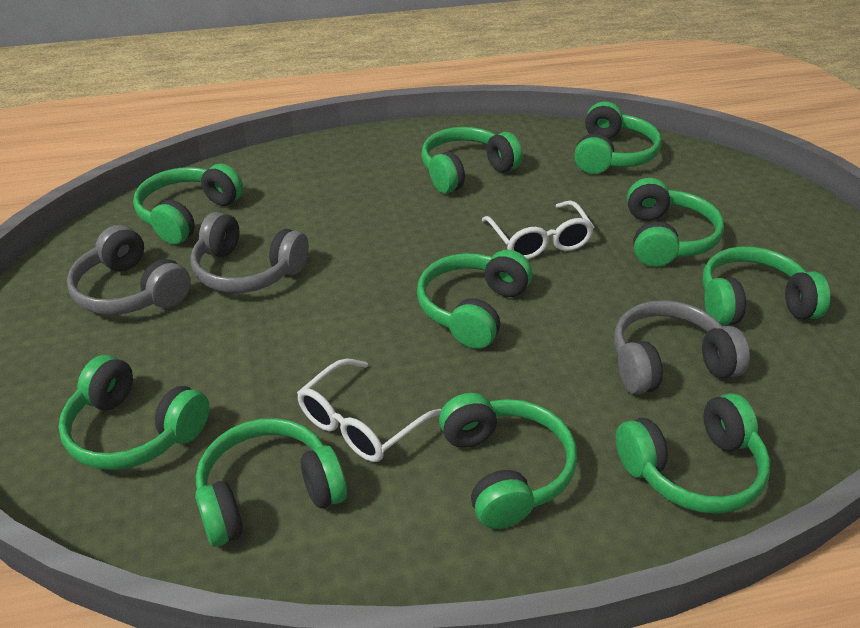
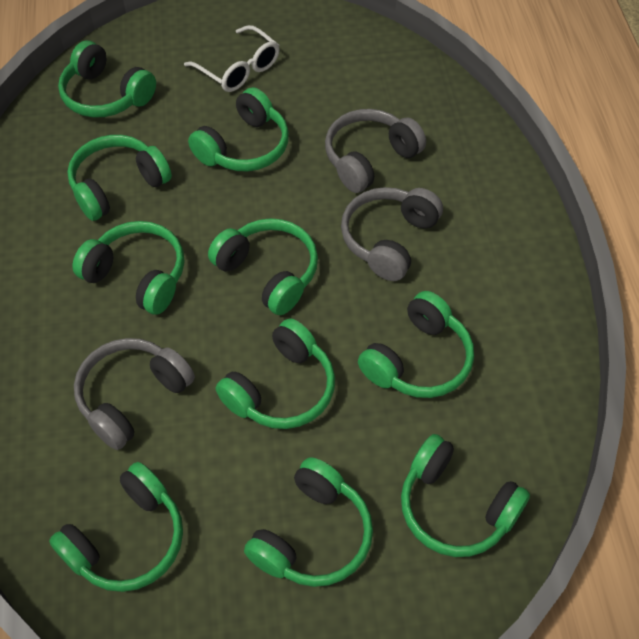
white glasses: [297,359,442,462] [482,200,594,259] = 2 -> [184,25,279,92] = 1

